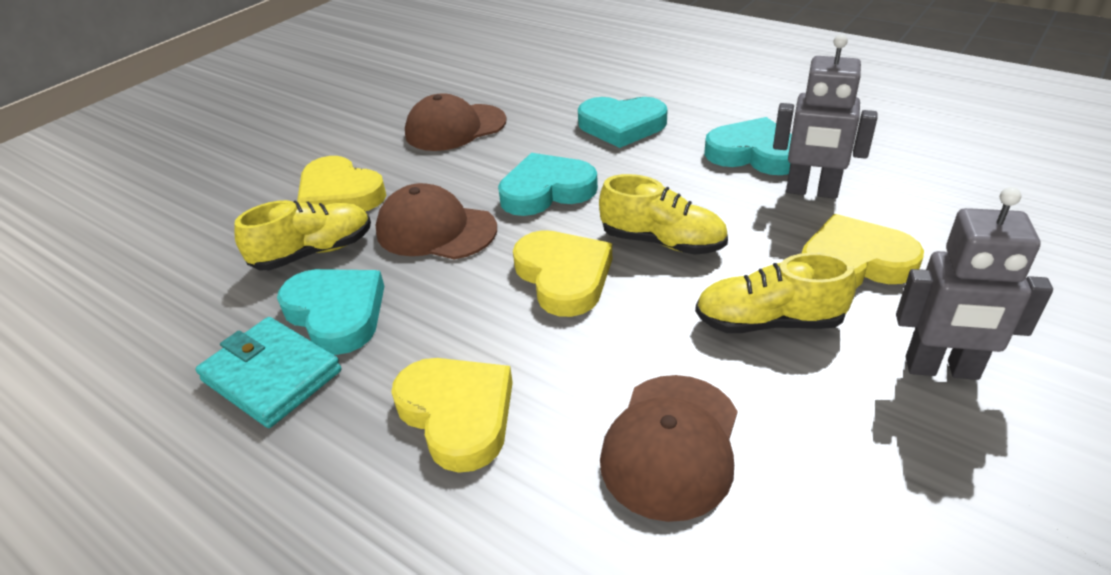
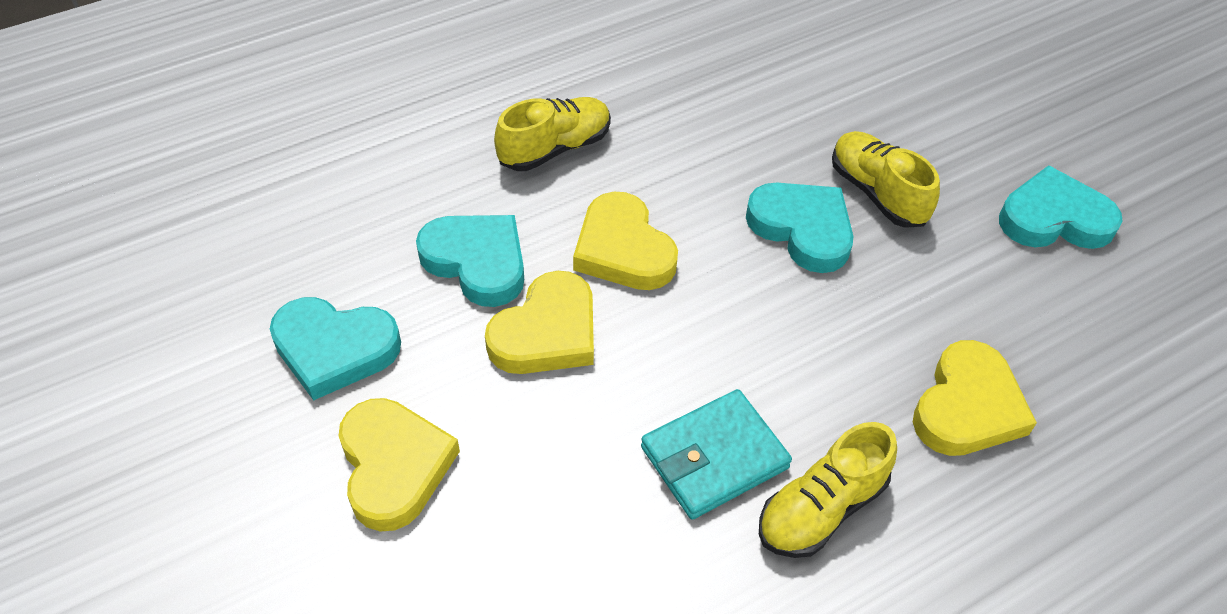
brown cap: [376,183,497,259] [405,93,507,151] [600,375,738,522] = 3 -> none = 0
grey robot: [773,34,877,199] [896,187,1053,380] = 2 -> none = 0

